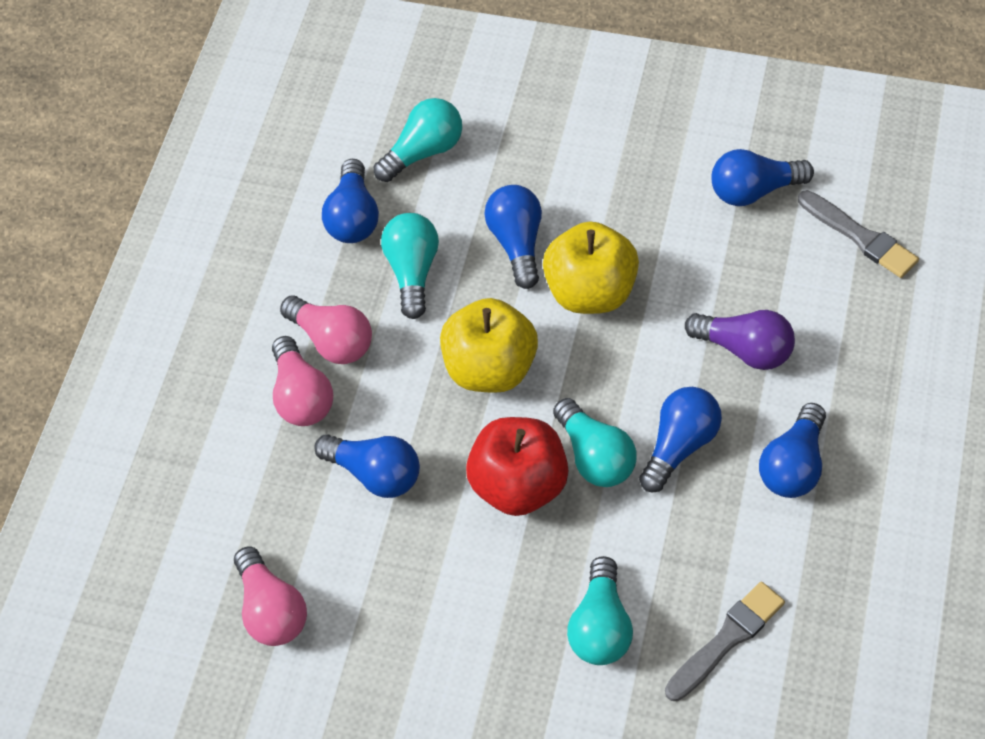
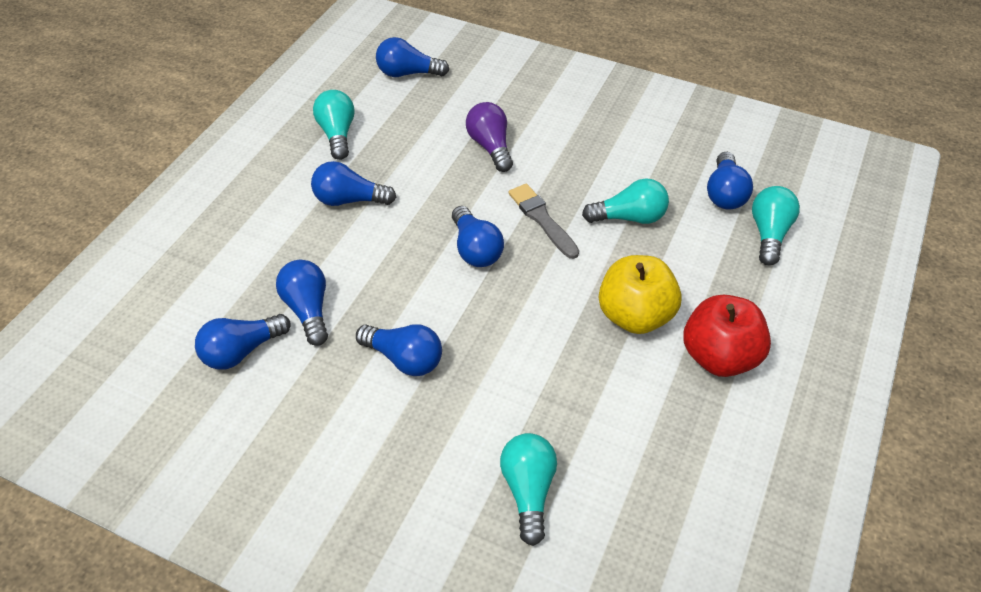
blue light bulb: [314,434,420,498] [322,159,379,243] [484,185,542,289] [639,387,722,492] [711,149,814,206] [759,403,826,498] = 6 -> [195,314,291,369] [276,260,328,346] [311,161,396,206] [356,324,442,376] [376,37,449,77] [452,206,504,267] [707,152,753,209] = 7
grey brush: [665,582,785,701] [798,190,919,278] = 2 -> [509,184,579,259] = 1
pink light bulb: [234,546,307,646] [272,336,333,426] [280,295,372,364] = 3 -> none = 0
yellow apple: [440,298,538,393] [543,221,639,314] = 2 -> [599,255,682,334] = 1

